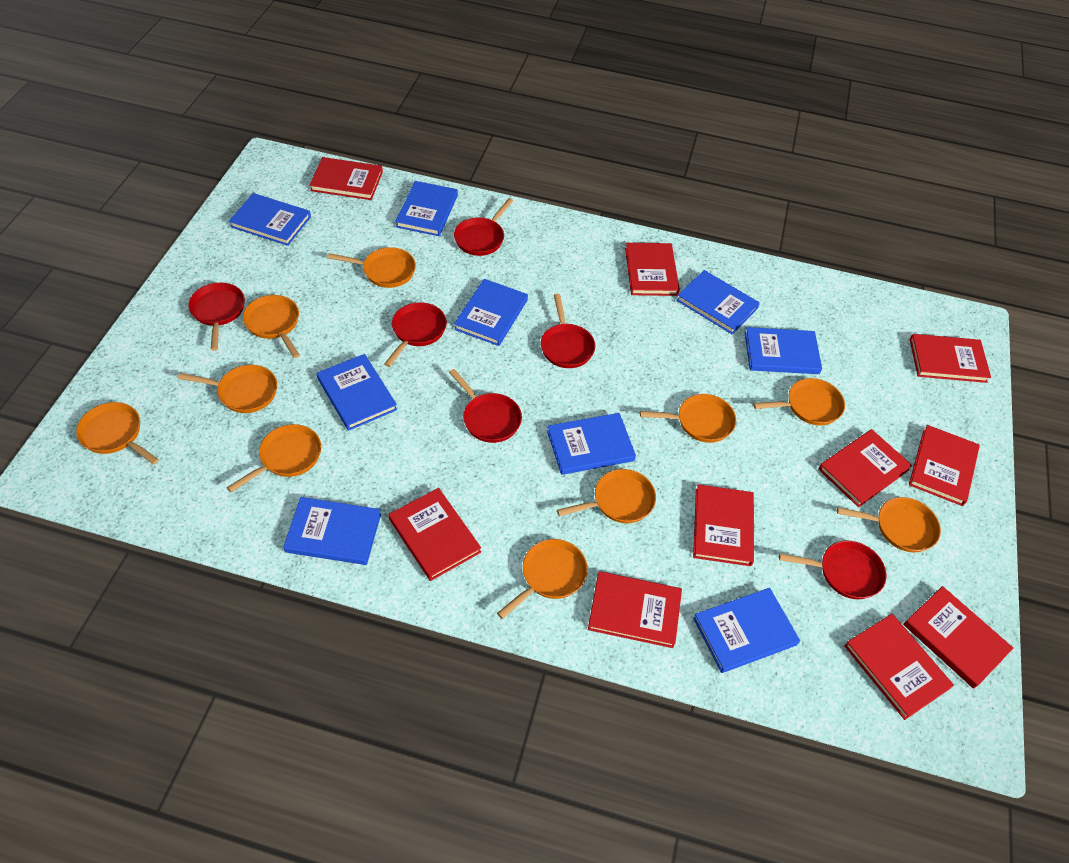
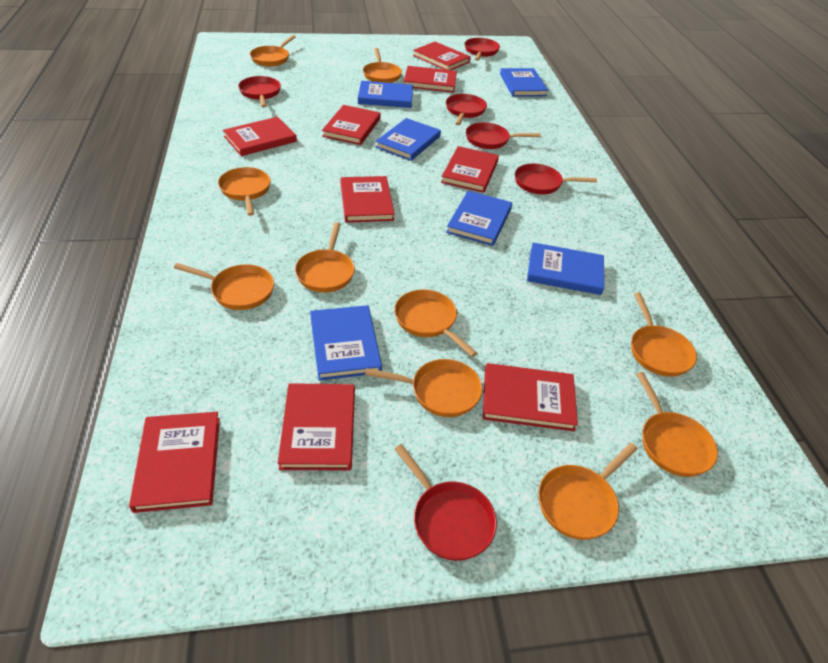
blue book: [229,193,311,246] [283,497,381,565] [317,354,397,431] [395,181,458,236] [454,279,528,346] [547,413,636,475] [676,270,760,335] [693,588,800,673] [745,327,822,374] = 9 -> [310,305,382,381] [358,81,413,108] [375,118,441,161] [446,191,512,246] [500,68,548,97] [527,243,604,295] = 6
red book: [309,157,383,200] [388,488,481,581] [588,571,682,648] [625,243,680,296] [693,484,754,566] [818,429,912,507] [844,614,954,720] [903,586,1013,689] [909,425,980,506] [910,334,991,383] = 10 -> [129,412,220,513] [223,117,297,156] [278,383,355,470] [322,105,381,145] [340,176,394,223] [404,66,457,93] [413,42,471,70] [441,146,499,193] [483,363,578,431] = 9

